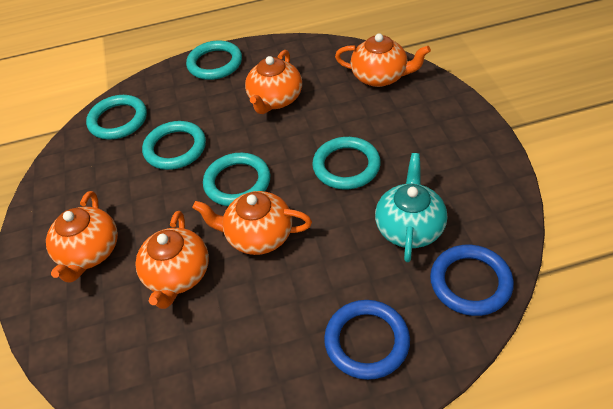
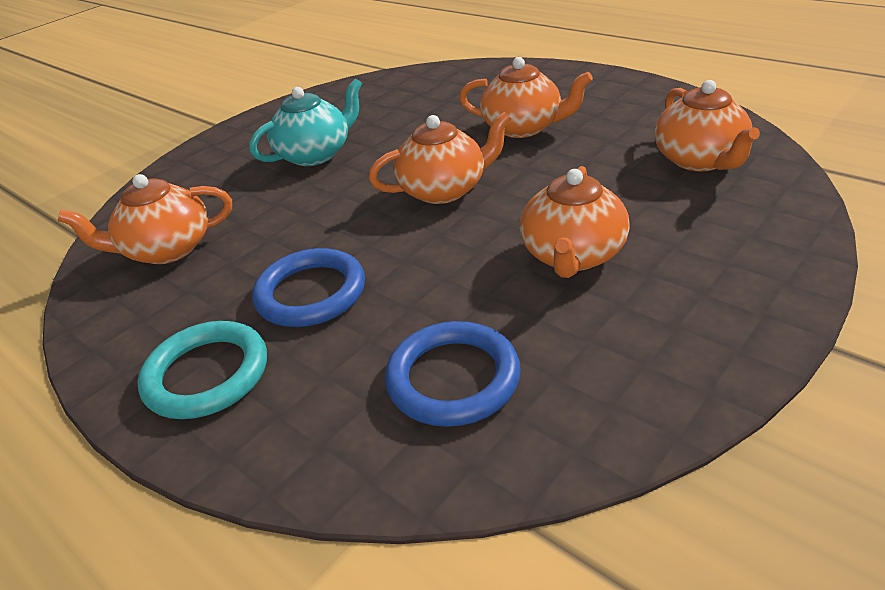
turquoise ring: [86,95,147,139] [142,121,206,170] [186,41,242,80] [203,153,270,206] [312,137,381,189] = 5 -> [137,321,267,419] = 1

